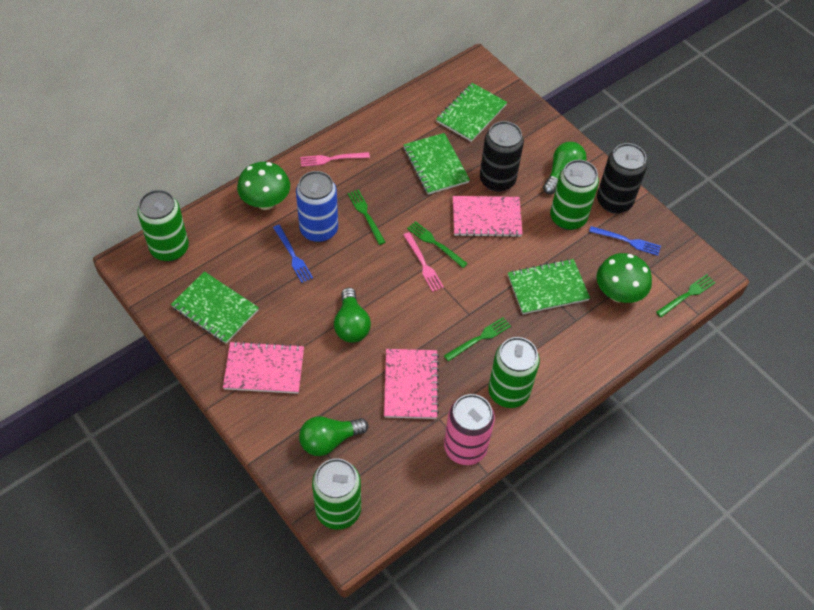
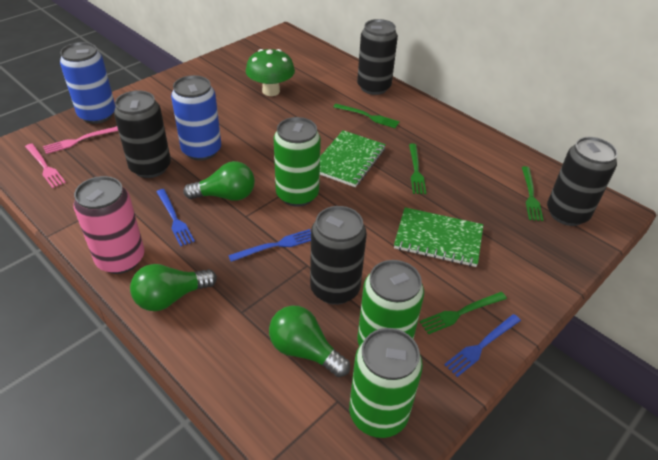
black can: [480,121,524,192] [597,143,647,214] = 2 -> [114,90,171,178] [310,206,367,305] [357,19,398,95] [547,137,618,226] = 4
blue can: [296,171,338,242] = 1 -> [60,42,116,124] [171,75,221,161] = 2
blue fork: [273,225,313,283] [589,226,661,256] = 2 -> [156,189,195,247] [228,229,311,262] [444,314,521,377] = 3
green can: [137,190,189,261] [312,459,361,530] [488,337,540,408] [550,160,599,230] = 4 -> [274,117,321,207] [349,328,423,438] [357,260,424,346] = 3
green mushroom: [237,162,290,210] [596,253,652,303] = 2 -> [246,49,295,96] = 1
green notebook: [171,271,259,344] [404,133,470,195] [436,83,507,142] [508,259,590,314] = 4 -> [320,130,386,187] [394,207,484,267] = 2
pink notebook: [223,341,304,394] [384,349,439,419] [453,196,523,237] = 3 -> none = 0

